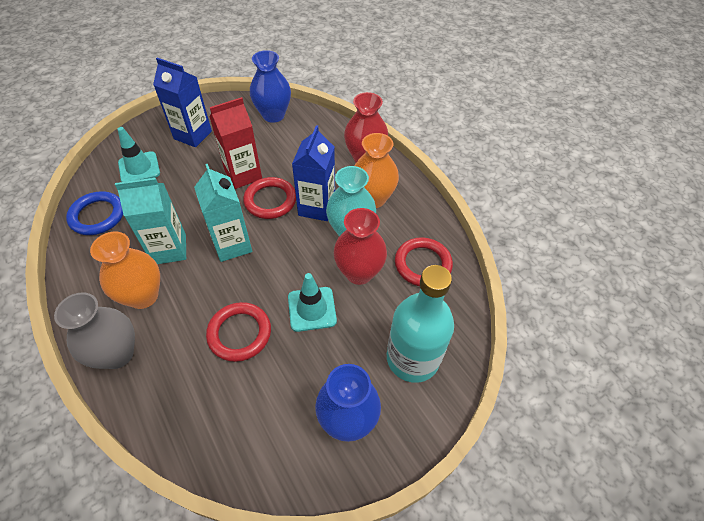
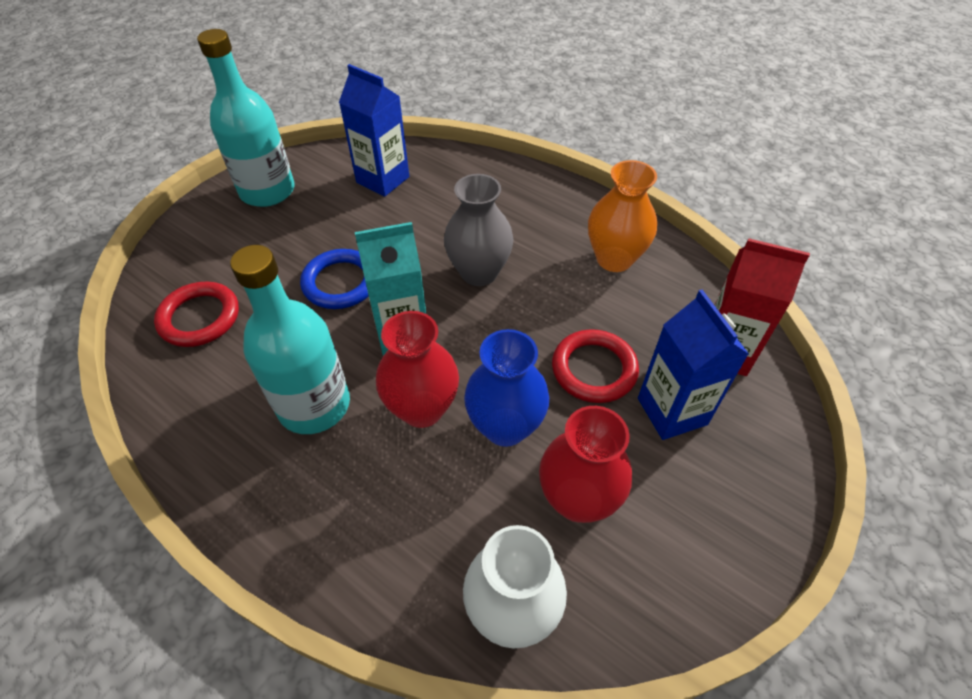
blue vase: [250,50,291,123] [315,364,381,442] = 2 -> [464,329,549,447] = 1
orange vase: [90,232,160,309] [354,133,399,208] = 2 -> [588,160,657,272] = 1
red ring: [206,302,271,362] [243,177,296,219] [395,237,453,286] = 3 -> [154,282,239,347] [552,329,639,403] = 2
turquoise bottle: [387,265,454,383] = 1 -> [197,29,295,207] [230,245,350,434] = 2
turquoise carton: [115,178,186,264] [194,164,252,262] = 2 -> [355,222,426,356] = 1
turquoise traffic cone: [118,127,160,182] [288,273,337,332] = 2 -> none = 0
turquoise vase: [326,166,376,237] = 1 -> none = 0
white vase: none = 0 -> [463,525,567,649] = 1

